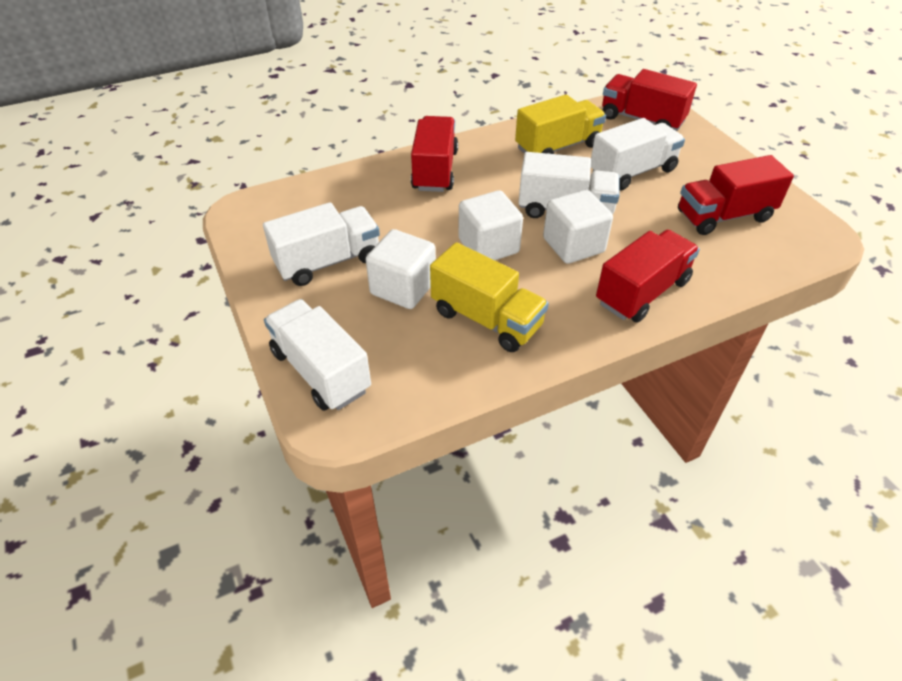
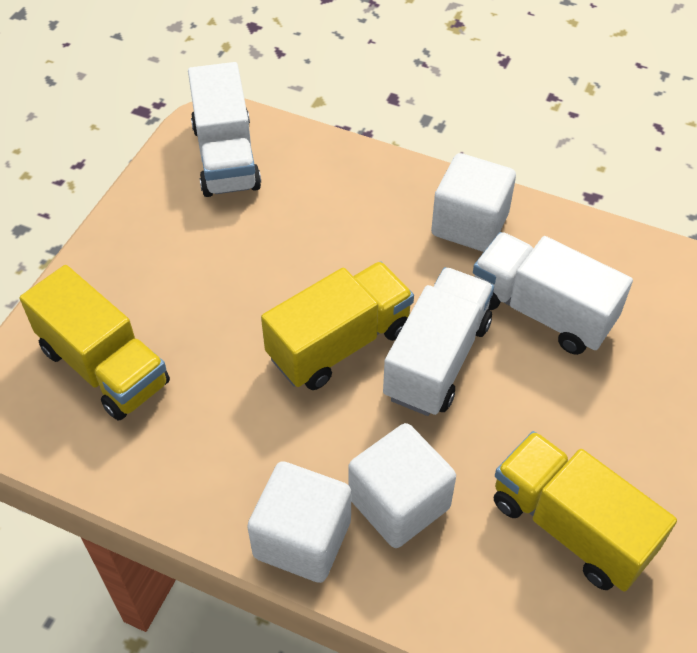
red truck: [411,116,458,192] [596,230,700,322] [602,69,697,131] [678,155,794,235] = 4 -> none = 0
white truck: [263,202,380,286] [264,299,371,411] [518,152,619,218] [591,118,685,191] = 4 -> [188,62,261,197] [383,267,494,416] [473,232,633,355] = 3
yellow truck: [430,242,549,352] [515,94,606,154] = 2 -> [20,265,170,421] [261,261,414,390] [494,431,677,592] = 3

